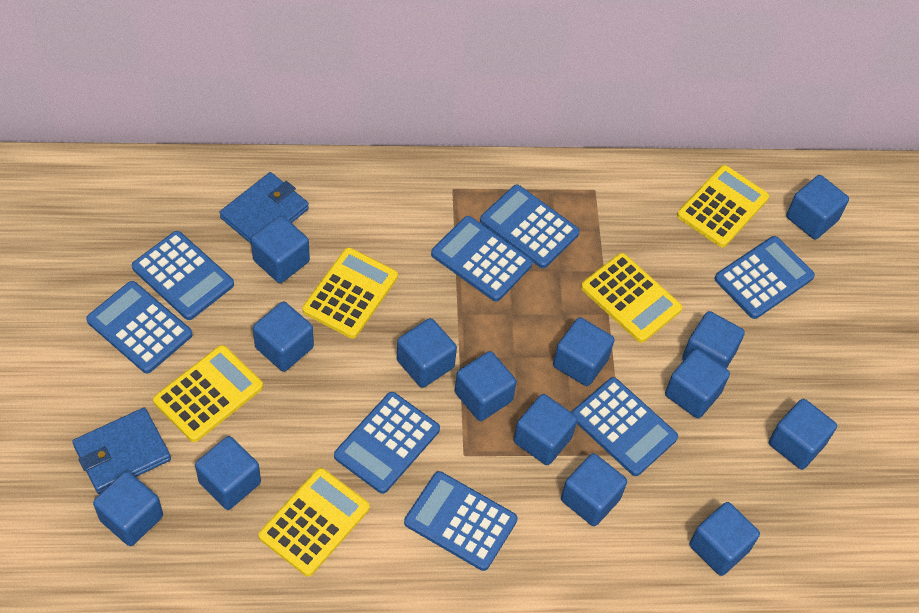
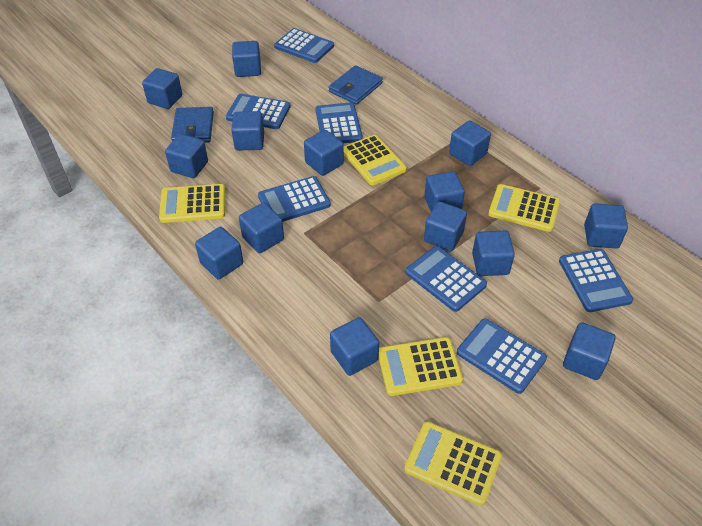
blue calculator: [86,281,192,373] [132,231,234,320] [334,392,440,494] [404,471,518,571] [431,216,533,302] [480,185,580,268] [572,377,678,476] [714,236,815,319] = 8 -> [226,94,291,129] [258,176,331,222] [274,28,334,63] [315,102,363,143] [405,246,487,312] [457,318,547,394] [559,249,633,312] = 7

